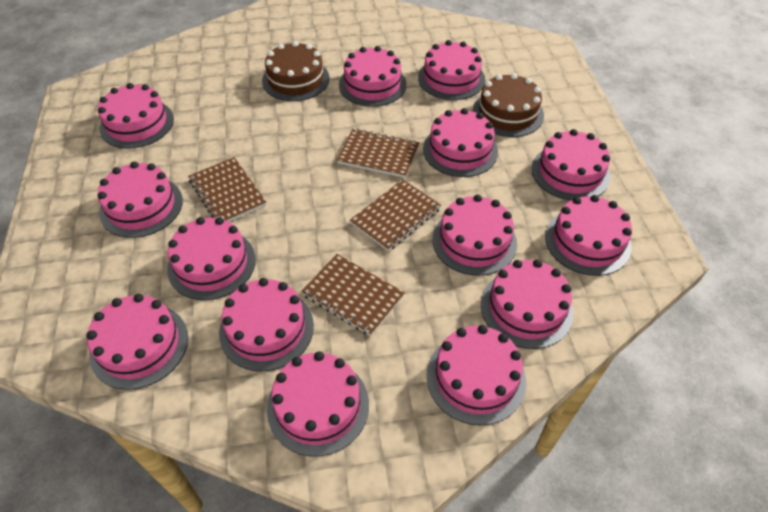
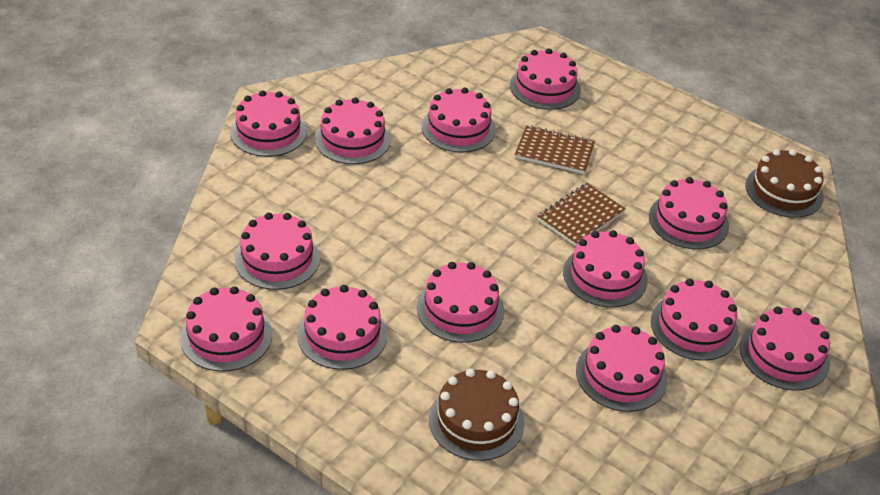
brown notebook: [188,157,266,222] [301,254,405,336] [337,129,419,178] [350,179,441,251] = 4 -> [515,125,595,174] [537,183,626,246] = 2
pink cake: [86,294,188,390] [98,83,174,149] [98,162,183,238] [167,217,256,300] [219,278,314,371] [267,351,369,457] [339,46,407,107] [418,40,485,100] [423,108,498,177] [427,325,526,425] [432,195,517,276] [481,259,573,349] [532,129,610,201] [545,195,632,276] = 14 -> [180,286,272,372] [230,90,307,157] [235,213,320,290] [297,285,388,370] [315,97,391,164] [417,262,504,343] [422,88,496,152] [510,48,581,110] [563,230,648,308] [576,325,668,412] [649,177,729,249] [651,279,739,361] [740,307,830,390] = 13

